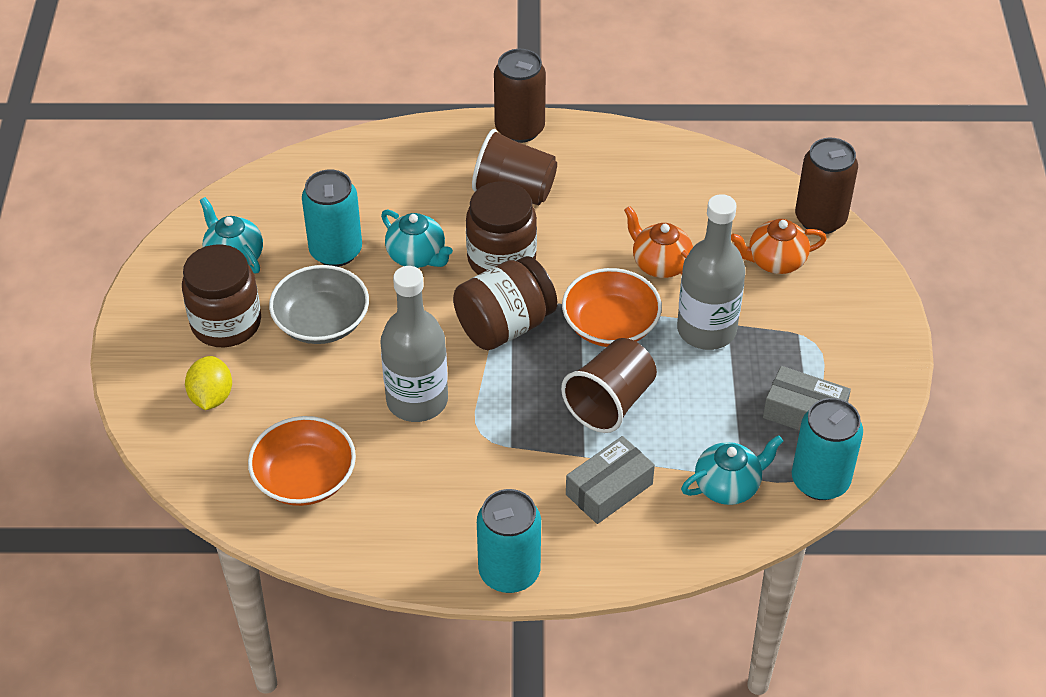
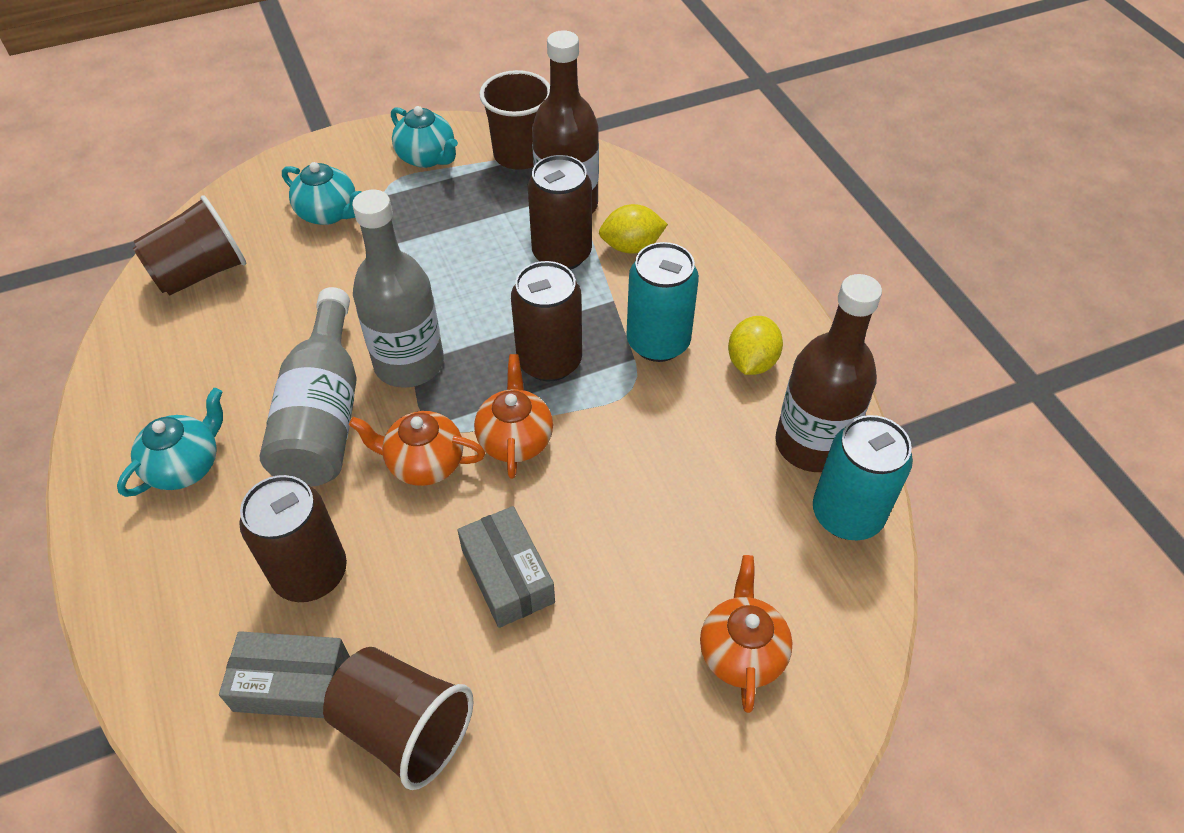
brown bottle: none = 0 -> [532,30,599,214] [775,274,882,472] = 2
brown can: [494,49,546,143] [795,137,858,234] = 2 -> [239,475,347,602] [511,261,582,381] [528,155,592,270] = 3
brown cup: [472,129,557,205] [561,338,657,433] = 2 -> [133,195,246,296] [323,647,474,790] [479,70,550,170] = 3
brown jar: [182,244,261,347] [453,256,557,350] [466,181,537,275] = 3 -> none = 0
grey bowl: [269,265,369,344] = 1 -> none = 0
orange bowl: [248,416,356,506] [562,268,662,347] = 2 -> none = 0
orange teapot: [624,206,693,278] [731,219,827,274] = 2 -> [349,411,485,486] [474,354,553,479] [700,555,793,713] = 3
turquoise can: [302,170,362,267] [477,489,541,593] [792,398,863,500] = 3 -> [626,242,699,362] [813,415,913,540] = 2
yellow lemon: [185,356,232,410] = 1 -> [599,204,668,254] [728,316,783,375] = 2

